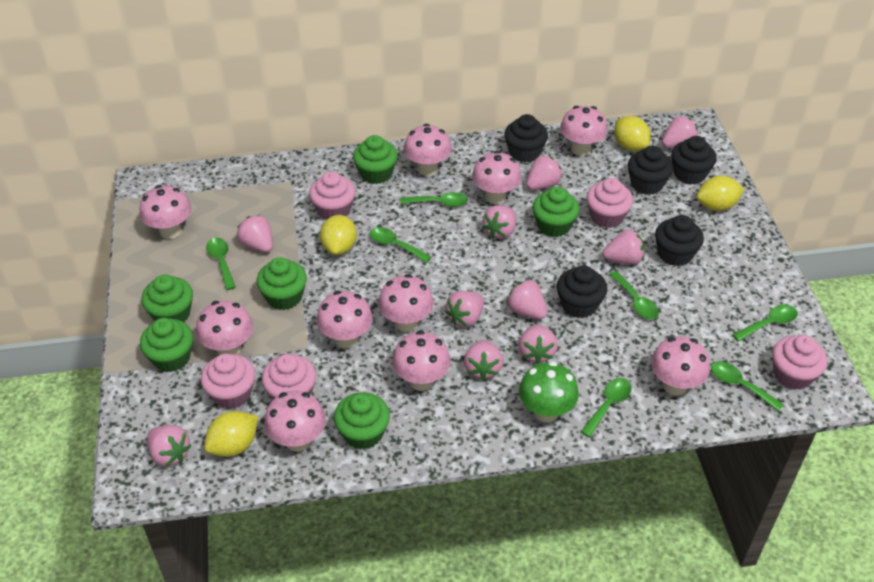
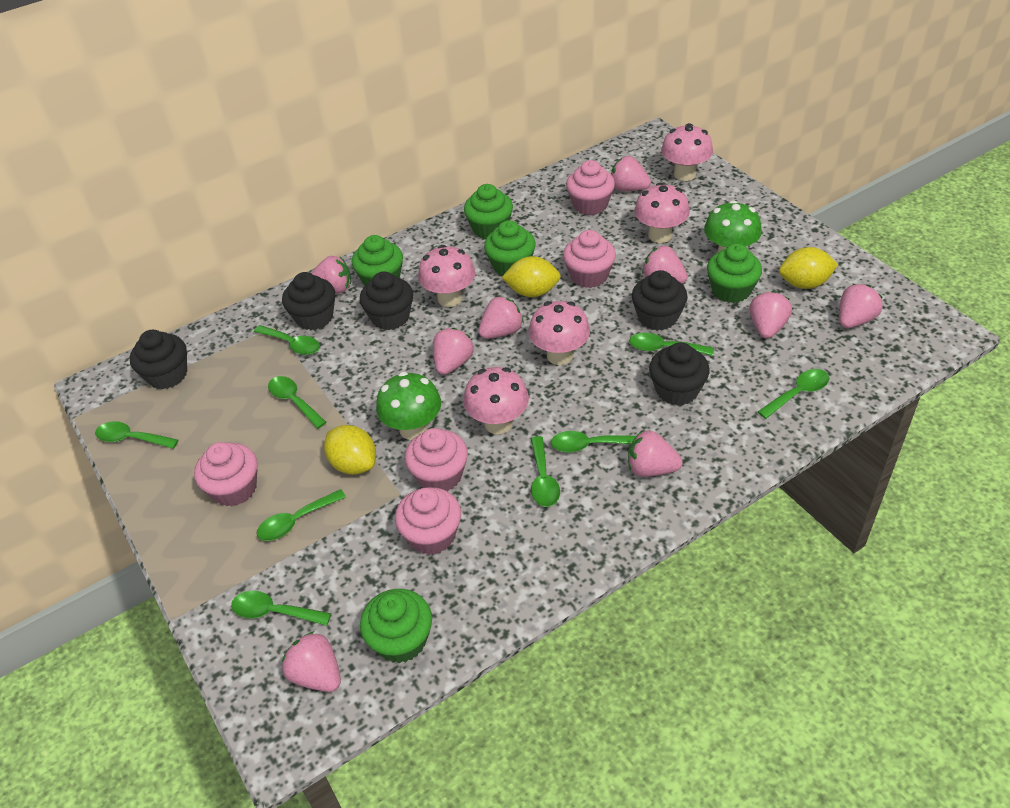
green cupcake: [140,318,193,372] [142,275,193,322] [257,257,307,310] [334,392,390,449] [353,135,398,184] [533,187,580,237] = 6 -> [352,235,403,286] [360,589,432,663] [464,184,513,239] [484,220,536,276] [707,243,762,303] = 5
green mushroom: [519,361,579,422] = 1 -> [376,372,441,440] [704,200,762,253] = 2
green spoon: [206,237,236,290] [370,227,431,263] [400,192,468,207] [581,378,632,437] [609,271,659,319] [711,361,784,411] [732,305,798,342] = 7 -> [95,421,178,449] [231,591,331,626] [254,325,320,355] [256,489,346,541] [268,376,327,429] [531,436,560,507] [551,431,636,453] [629,333,714,356] [758,369,829,419] = 9
pink mushroom: [140,185,191,239] [196,300,253,355] [264,391,326,452] [317,291,373,348] [378,274,434,332] [392,331,451,391] [404,124,452,176] [472,151,521,204] [560,106,607,156] [651,336,710,395] = 10 -> [418,245,475,307] [463,367,529,434] [528,301,590,365] [634,182,690,243] [661,123,713,181] = 5
pink strawberry: [147,425,192,467] [237,215,273,252] [445,291,484,327] [464,340,503,380] [482,205,516,239] [506,279,547,319] [519,324,558,364] [526,155,562,190] [603,230,645,265] [662,116,698,148] = 10 -> [282,631,341,692] [311,256,351,294] [433,328,474,375] [478,296,524,339] [611,156,651,191] [628,431,683,477] [642,245,688,284] [749,291,792,339] [839,284,883,328] = 9
yellow lemon: [204,411,258,457] [320,215,357,255] [614,116,651,151] [697,176,744,211] = 4 -> [324,425,376,475] [502,256,561,297] [779,247,838,289] = 3

